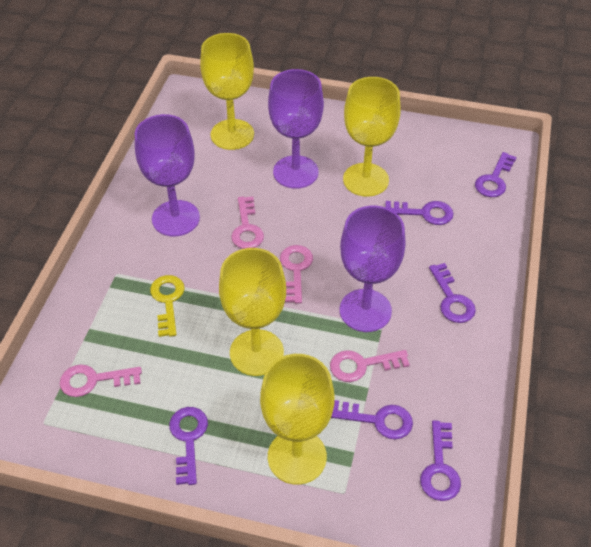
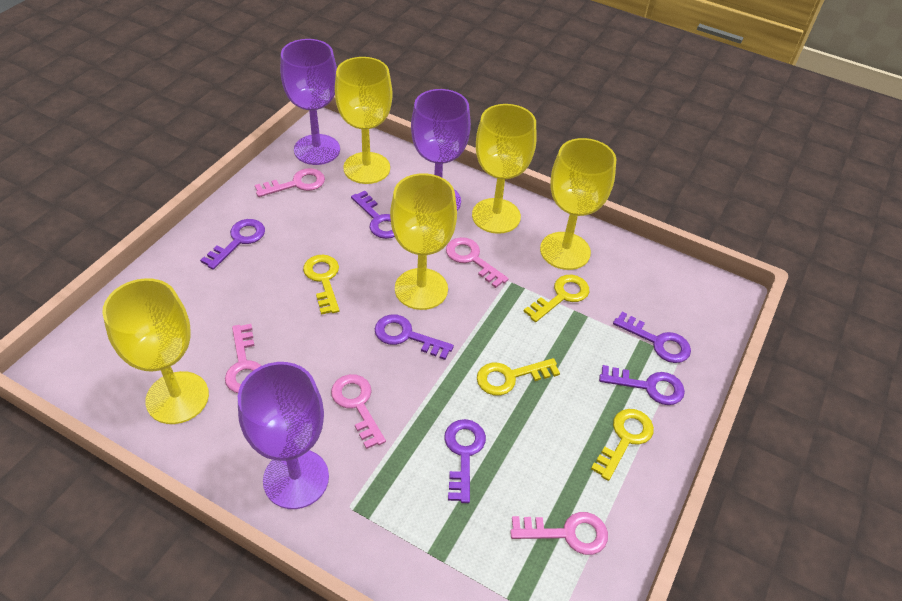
pink key: [60,365,142,397] [231,196,264,249] [280,245,313,303] [330,350,410,382] = 4 -> [225,324,262,393] [255,168,325,197] [331,374,386,449] [446,237,509,288] [510,512,608,555] = 5
yellow goblet: [200,33,254,150] [219,248,286,376] [260,354,334,485] [343,77,401,197] = 4 -> [102,278,209,424] [335,57,393,184] [390,173,457,310] [472,104,536,234] [540,138,616,270] = 5
yellow key: [150,275,185,337] = 1 -> [303,255,339,315] [477,358,560,396] [524,275,589,322] [591,409,654,481] = 4

